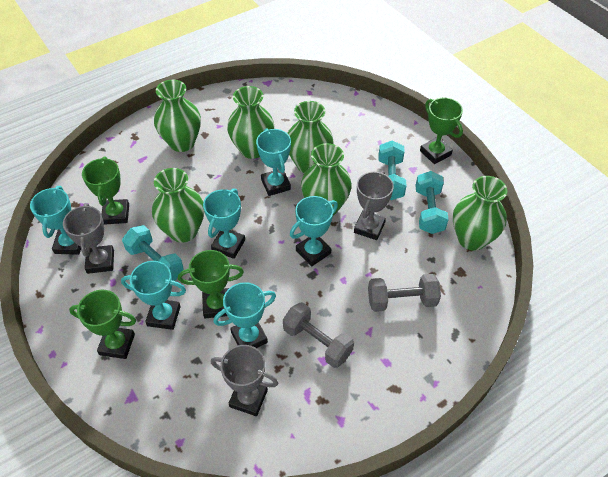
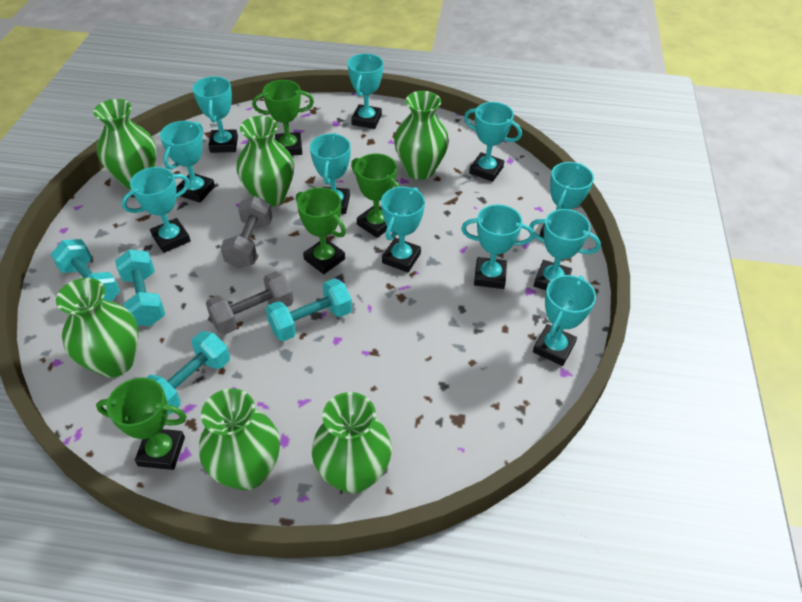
grey trophy: [63,203,114,274] [211,345,279,416] [354,171,394,240] = 3 -> none = 0
turquoise dumbbell: [122,225,184,281] [378,140,406,200] [415,171,449,234] = 3 -> [50,239,120,301] [115,249,165,326] [147,331,230,414] [265,278,352,341] = 4
turquoise trophy: [30,186,81,255] [121,261,186,330] [203,188,245,259] [213,282,276,348] [256,128,291,196] [290,196,338,266] = 6 -> [122,167,191,253] [160,121,215,203] [193,76,238,153] [310,133,351,214] [348,53,383,129] [381,187,425,272] [461,204,534,289] [464,102,522,182] [530,209,601,290] [533,275,596,366] [540,162,594,238] = 11

